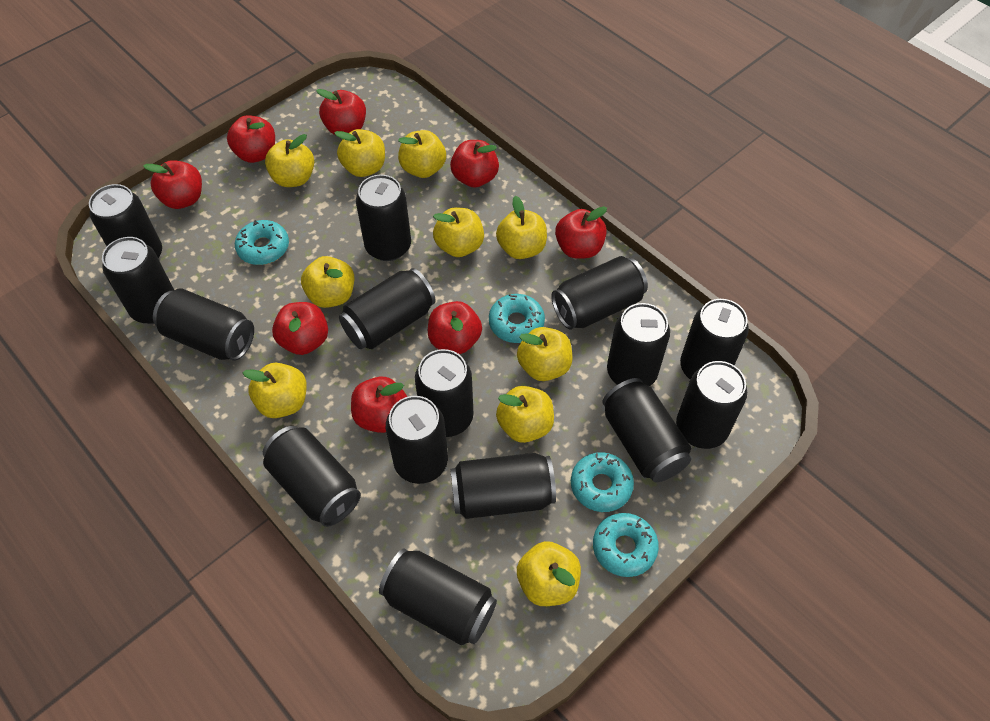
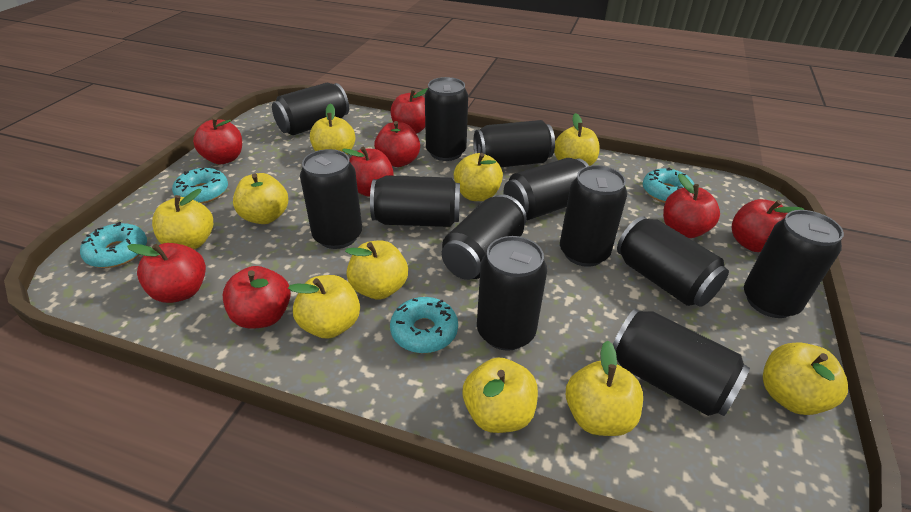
black can: [89,184,162,259] [102,237,174,324] [153,288,254,361] [263,426,361,527] [339,268,436,349] [356,175,411,261] [379,548,497,645] [386,396,448,484] [415,349,474,437] [450,453,556,519] [551,256,648,330] [602,378,691,482] [607,303,670,386] [676,361,747,449] [680,299,749,380] = 15 -> [272,83,349,135] [300,149,362,249] [370,175,460,227] [425,77,468,161] [442,194,527,280] [473,120,555,167] [477,236,547,351] [503,158,589,220] [560,165,627,267] [613,309,750,416] [617,217,729,307] [744,210,844,318] = 12

